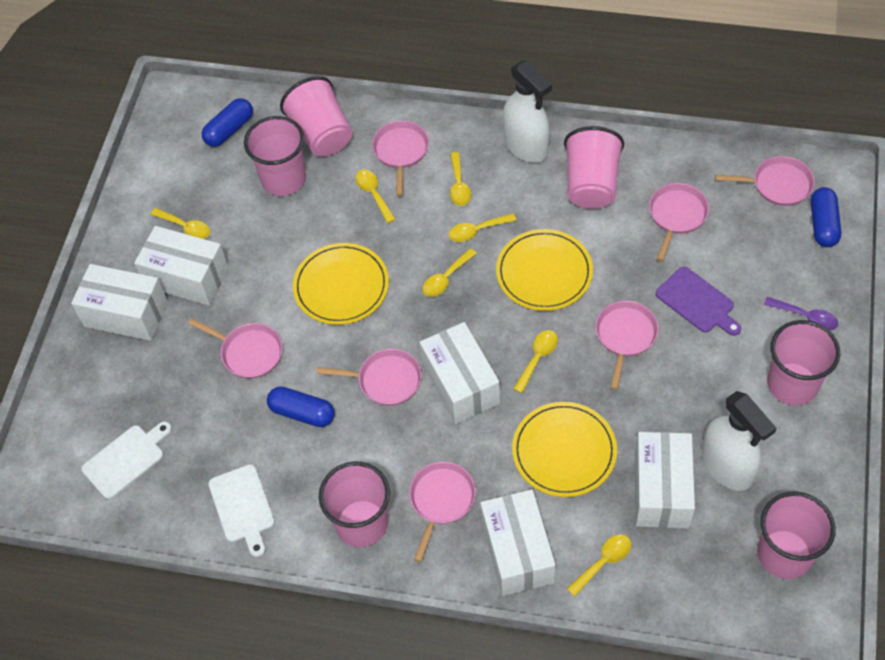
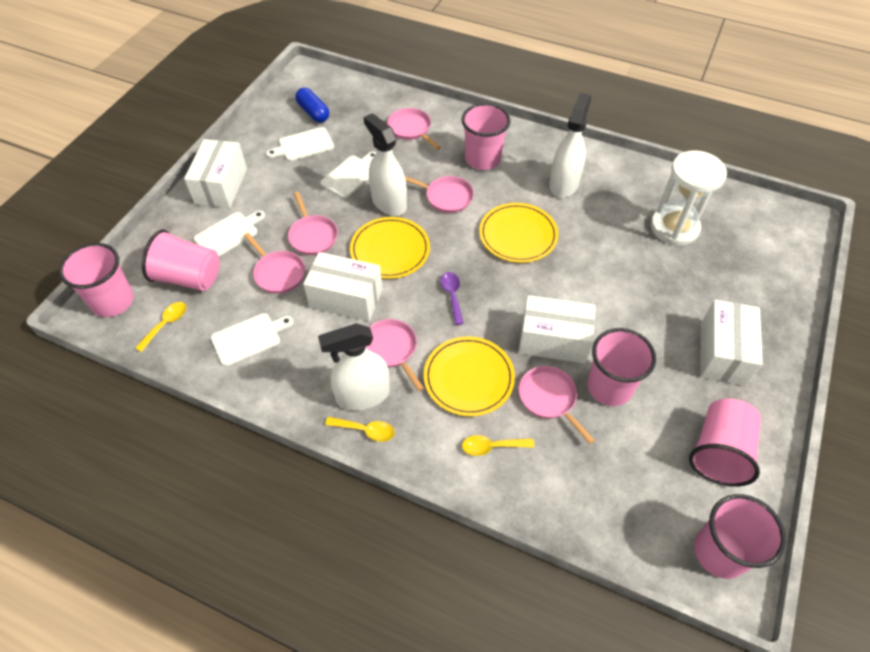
blue capsule: [202,98,253,147] [267,387,335,427] [811,187,841,247] = 3 -> [296,88,329,122] = 1
pink pan: [188,319,283,379] [316,349,422,406] [372,121,429,196] [409,462,476,562] [595,301,659,390] [649,183,709,261] [715,156,814,206] = 7 -> [244,233,305,294] [288,192,338,255] [366,319,424,391] [387,108,441,150] [405,176,474,213] [519,366,595,444] = 6
purple cutting board: [656,267,741,336] = 1 -> none = 0
white box: [71,264,168,341] [134,226,229,306] [420,322,500,424] [480,489,556,596] [635,432,695,528] = 5 -> [184,139,247,208] [303,252,383,321] [519,295,595,363] [700,300,763,386] = 4
white cutting board: [82,421,172,499] [208,464,275,557] = 2 -> [194,210,265,257] [211,313,294,366] [266,127,334,161] [320,152,376,198] = 4
white hourglass: none = 0 -> [651,150,727,246] = 1
white spray bottle: [503,60,552,163] [702,391,777,491] = 2 -> [318,323,390,410] [363,113,407,216] [549,93,591,198] = 3
yellow spoon: [151,208,210,239] [355,170,396,223] [422,248,477,297] [448,213,516,242] [450,152,471,206] [513,330,558,393] [567,534,631,596] = 7 -> [135,302,186,352] [325,417,395,442] [462,435,534,456] = 3

